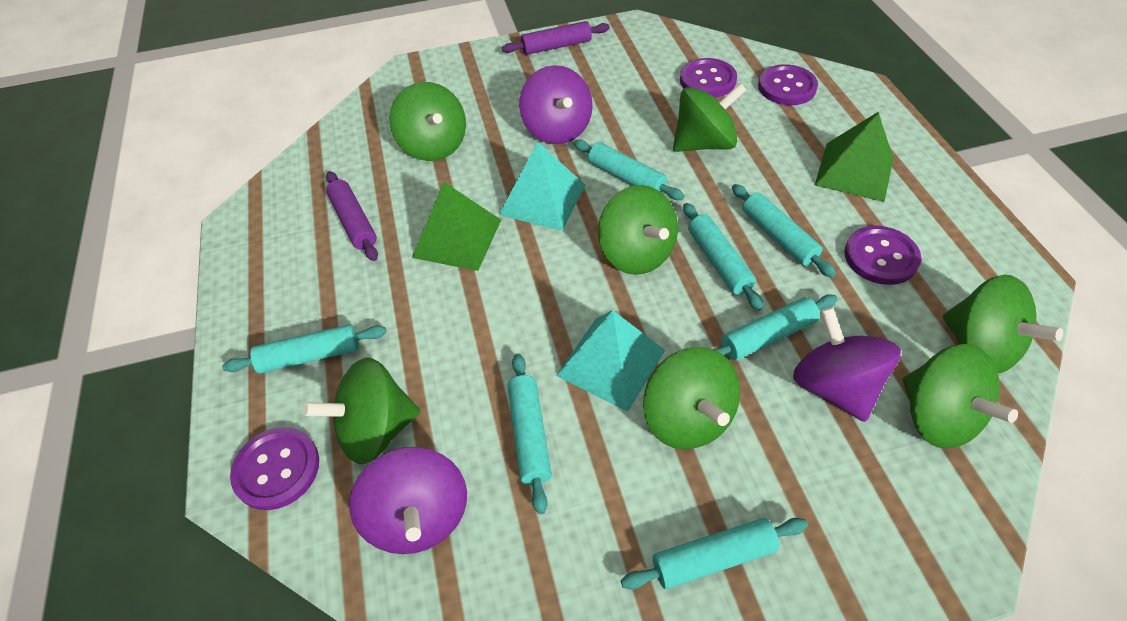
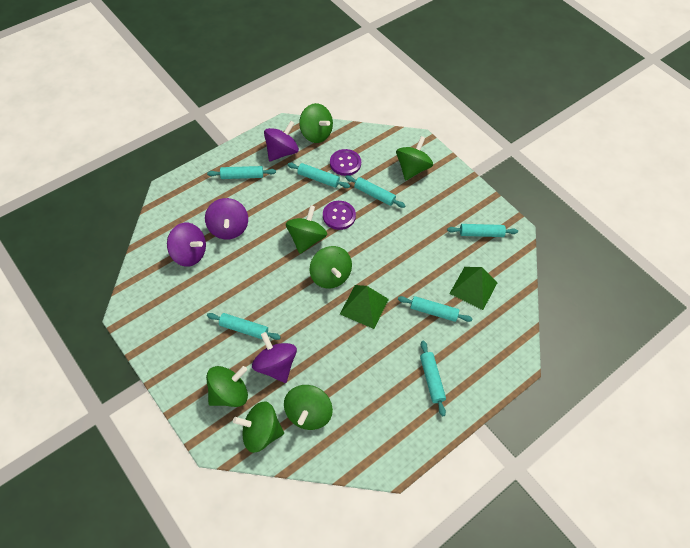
purple button: [230,427,319,510] [680,58,737,98] [758,64,818,105] [844,226,921,285] = 4 -> [323,201,356,230] [330,149,361,176] = 2
purple rolling pin: [326,171,378,261] [502,21,610,55] = 2 -> none = 0
purple spinning top: [349,447,467,554] [519,65,593,144] [793,307,901,422] = 3 -> [167,223,206,267] [205,198,248,239] [252,332,297,383] [264,121,299,161] = 4
turquoise pyramid: [499,142,585,231] [556,310,665,411] = 2 -> none = 0

